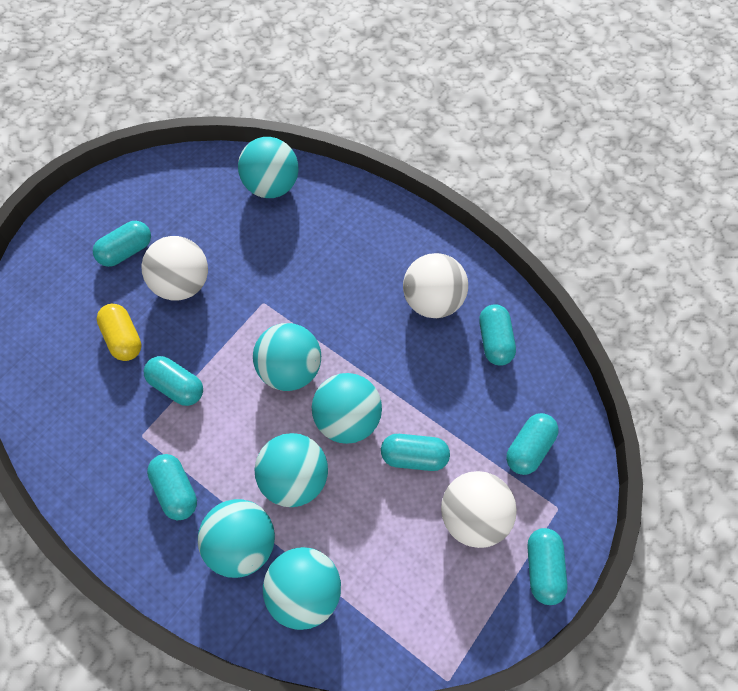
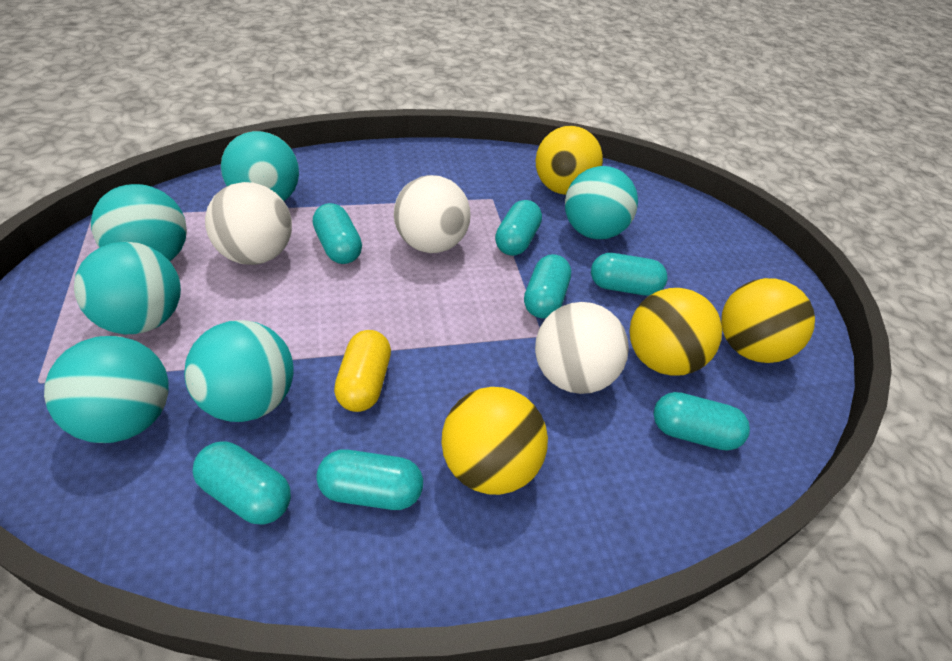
yellow ball: none = 0 -> [441,387,548,495] [536,126,603,195] [630,288,722,376] [721,278,815,363] = 4

